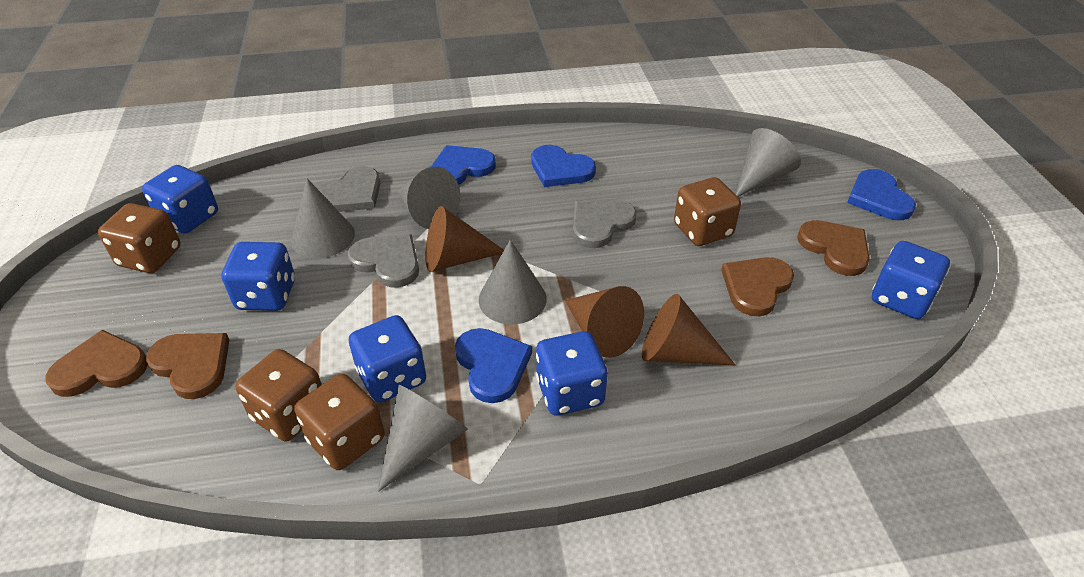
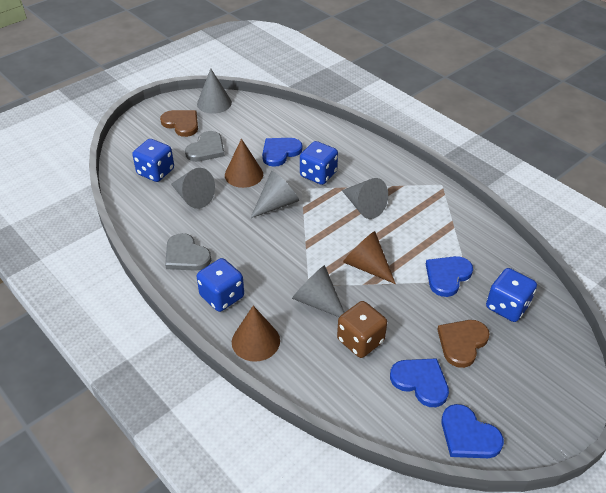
blue dice: [142,165,218,233] [221,242,295,311] [349,315,426,403] [536,331,608,416] [872,241,950,319] = 5 -> [132,139,174,182] [197,258,244,312] [300,141,338,185] [486,268,537,322] = 4
brown dice: [98,203,181,273] [235,349,322,441] [294,374,385,470] [674,177,741,246] = 4 -> [337,301,387,358] = 1
brown heart: [46,330,148,397] [146,333,229,399] [721,257,794,316] [797,220,870,276] = 4 -> [160,110,198,137] [437,320,490,368] = 2
grey heart: [318,166,381,212] [347,234,419,287] [573,199,637,248] = 3 -> [165,233,211,271] [185,131,225,162] = 2

